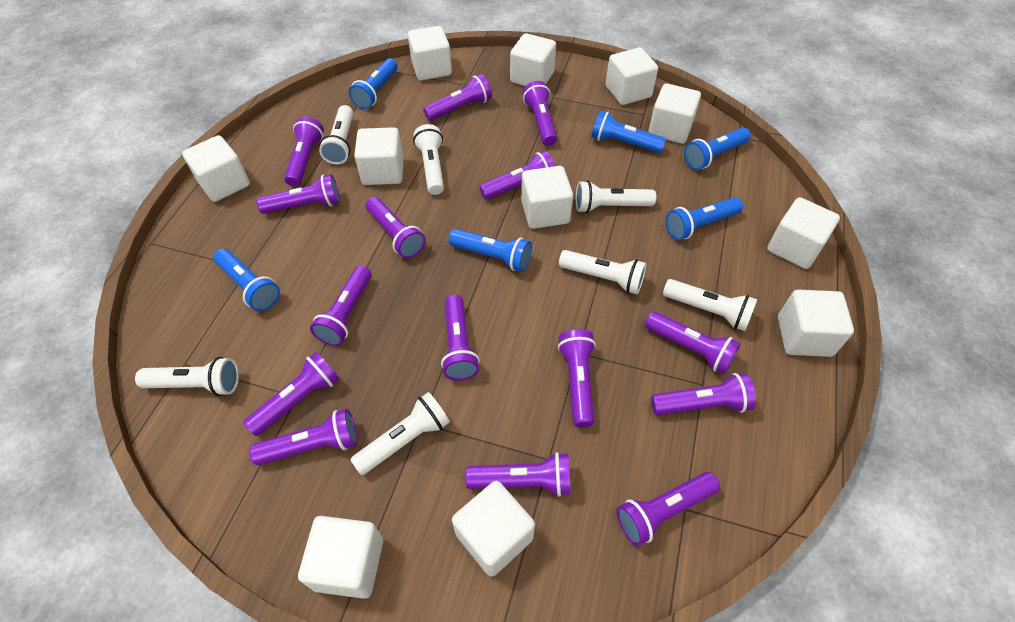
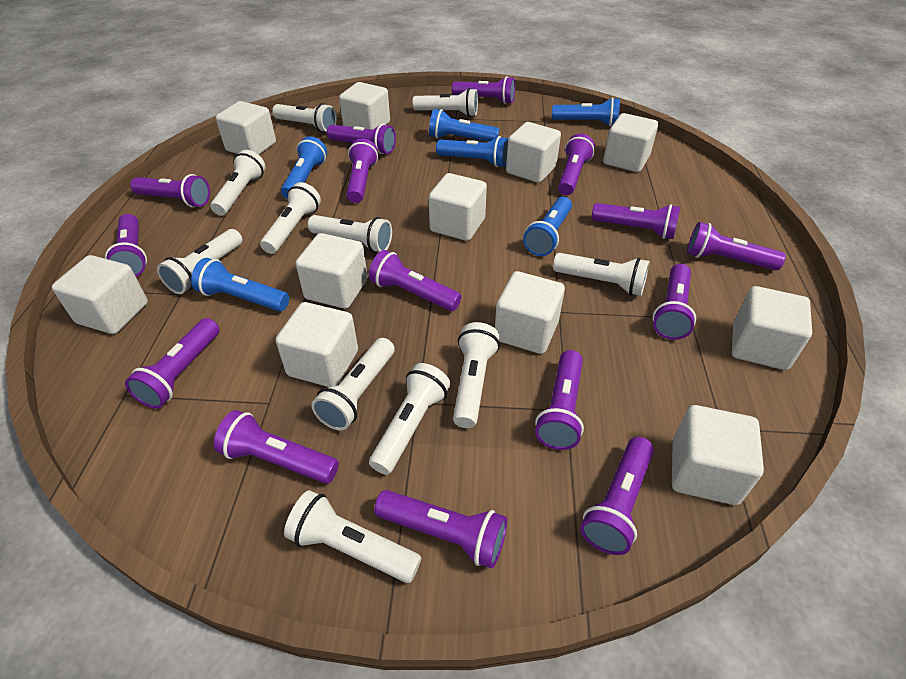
white flashlight: [135,357,239,396] [319,105,353,164] [350,392,450,475] [413,124,444,195] [559,250,646,294] [576,180,656,213] [663,279,757,331] = 7 -> [157,229,243,294] [211,150,266,216] [260,182,321,254] [272,103,337,133] [284,490,422,583] [308,215,392,252] [311,338,395,431] [369,363,450,475] [412,88,478,117] [453,322,500,428] [553,253,649,296] = 11

